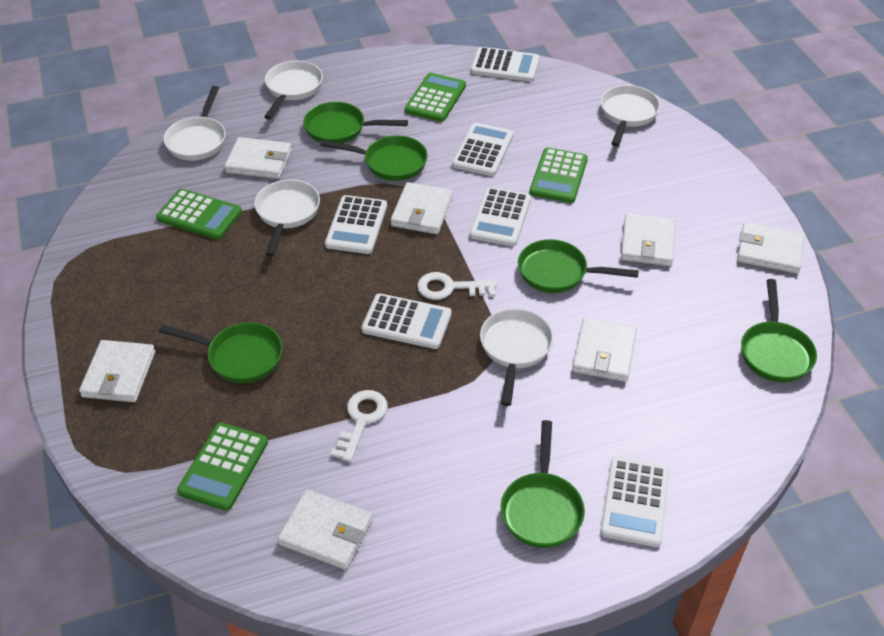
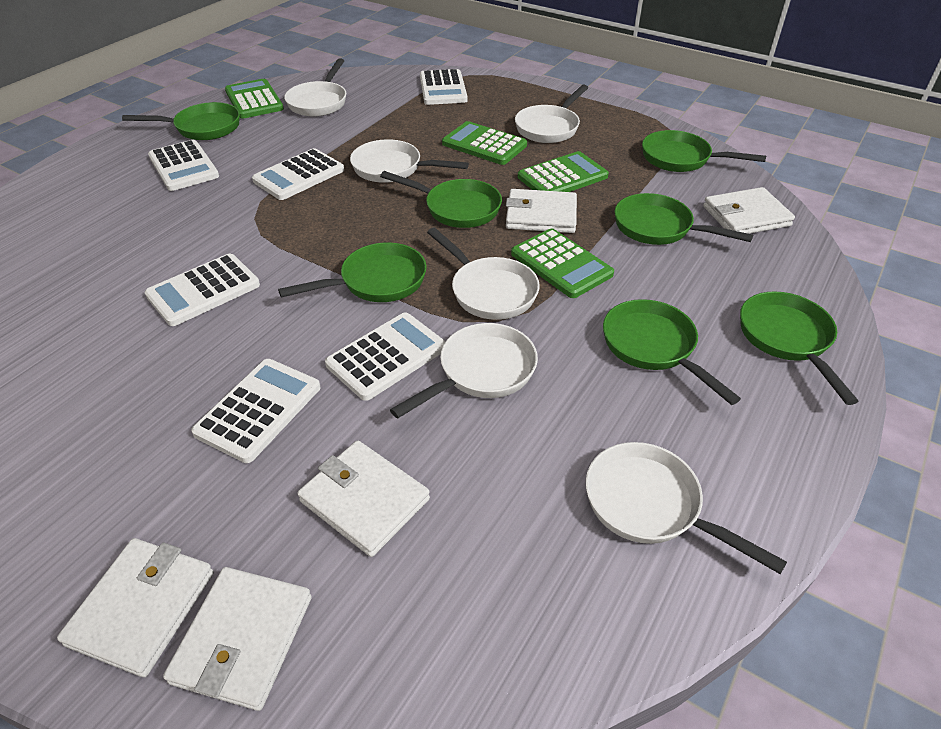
green pan: [158,322,283,383] [303,102,408,143] [320,136,428,181] [501,420,585,548] [518,239,639,293] [741,279,817,382] = 6 -> [122,102,240,140] [278,243,427,302] [380,171,502,228] [603,299,741,405] [614,193,753,245] [642,130,766,172] [740,291,858,405] = 7
white key: [331,390,388,462] [417,272,497,300] = 2 -> none = 0
white pan: [163,86,226,161] [254,180,320,257] [264,61,323,120] [480,308,553,406] [600,85,660,146] = 5 -> [284,58,346,117] [350,139,469,183] [390,323,538,419] [427,228,540,320] [515,85,588,143] [586,442,787,574] = 6
white wallet: [79,340,155,402] [224,137,292,179] [278,489,373,570] [391,182,453,234] [572,318,637,382] [621,213,675,266] [737,222,805,274] = 7 -> [57,538,214,677] [163,567,312,711] [297,440,430,557] [506,189,577,233] [703,187,795,234] = 5

